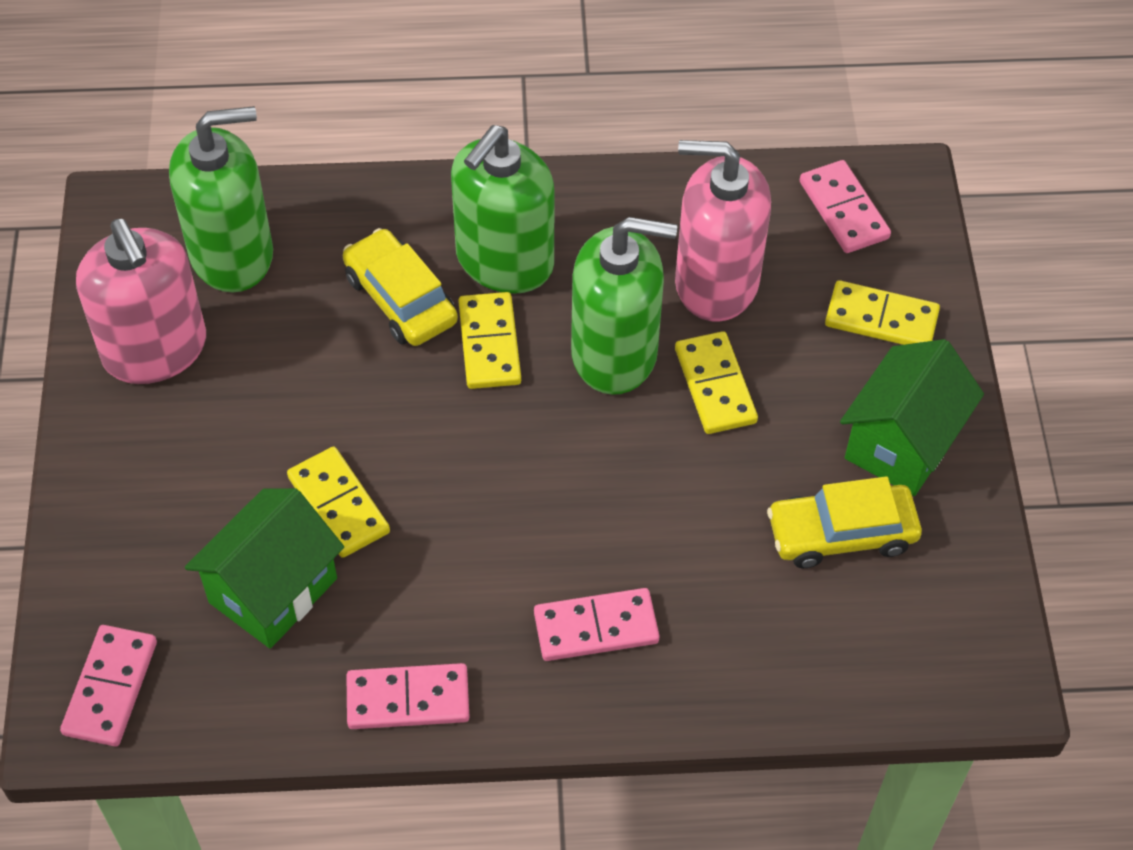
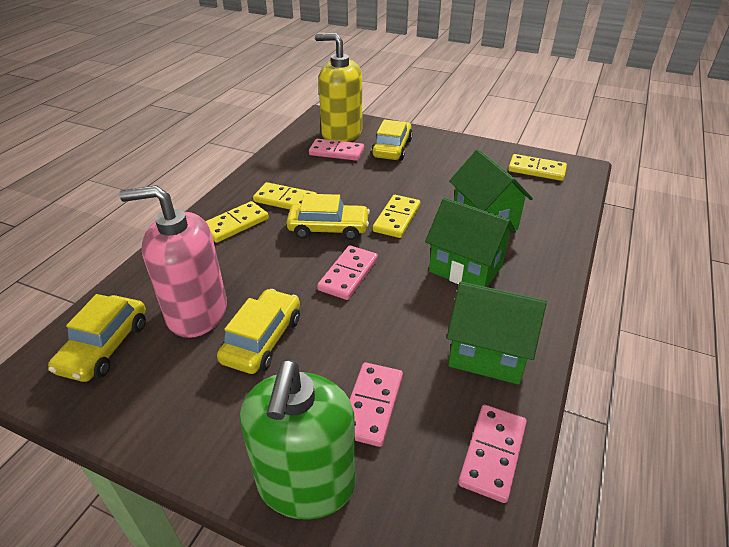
green house: [185,488,344,648] [840,339,984,496] = 2 -> [425,198,516,287] [447,282,547,385] [449,149,533,230] = 3
green soap dispenser: [169,106,273,293] [451,125,555,294] [571,217,677,395] = 3 -> [240,360,356,520] = 1
pink soap dispenser: [76,219,206,384] [675,140,771,322] = 2 -> [119,185,227,338] = 1
yellow car: [343,228,458,346] [767,476,922,568] = 2 -> [48,294,146,382] [217,289,300,374] [286,194,370,240] [371,119,413,161] = 4
yellow soap dispenser: none = 0 -> [315,33,362,142] = 1

